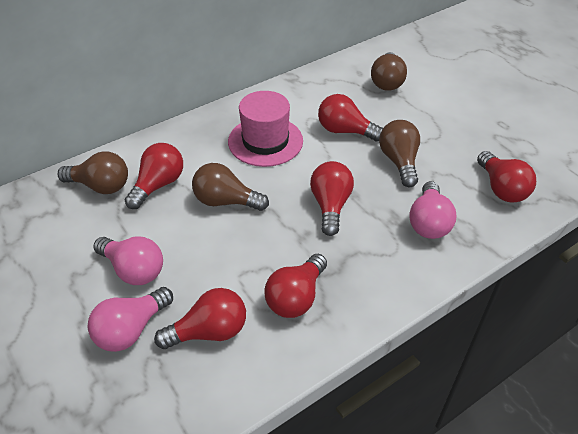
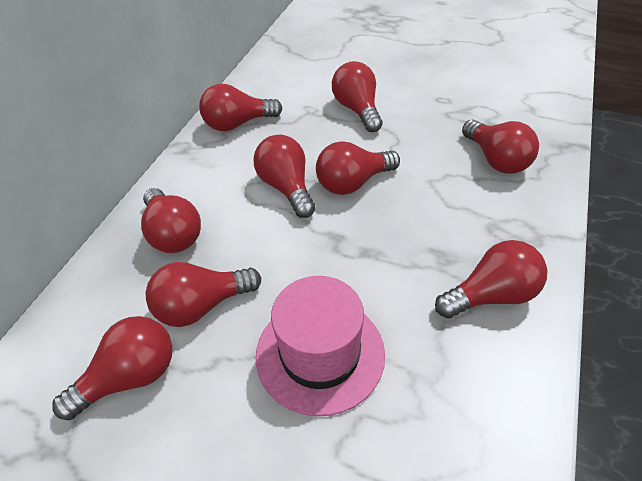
brown light bulb: [58,151,128,194] [192,163,269,211] [371,52,407,91] [379,120,420,187] = 4 -> none = 0
pink light bulb: [88,287,173,352] [93,236,163,285] [409,181,456,239] = 3 -> none = 0
red light bulb: [125,143,183,209] [154,288,246,349] [265,254,327,318] [310,161,354,236] [318,94,383,141] [477,151,536,203] = 6 -> [52,316,172,420] [141,188,201,253] [145,262,261,327] [199,84,282,131] [253,135,316,218] [316,141,400,195] [332,61,383,132] [435,240,547,318] [462,119,539,174] = 9

